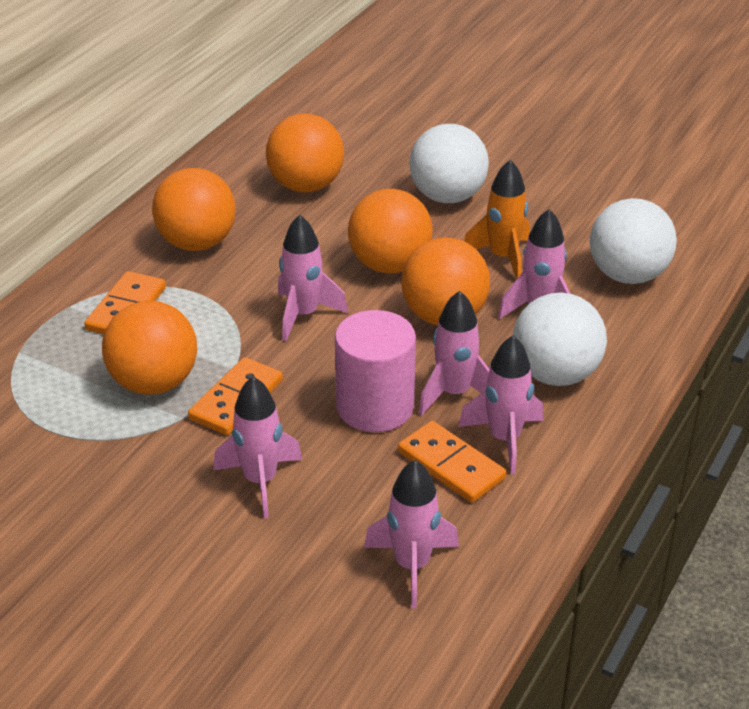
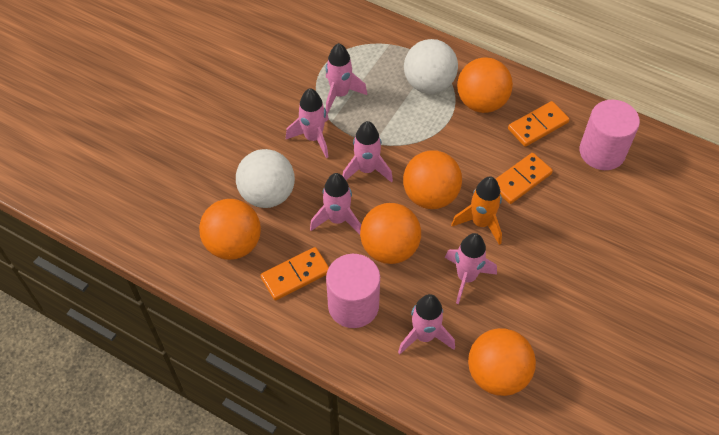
pink cylinder: [335,310,416,432] = 1 -> [326,254,380,328] [579,99,640,170] = 2
white ball: [409,124,489,203] [513,292,607,386] [590,198,677,284] = 3 -> [236,149,295,208] [404,39,458,94] = 2

